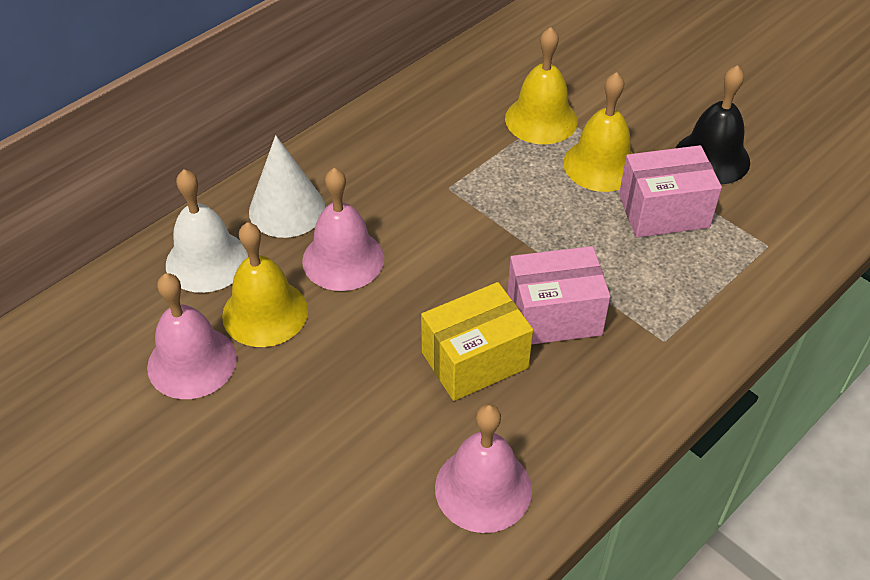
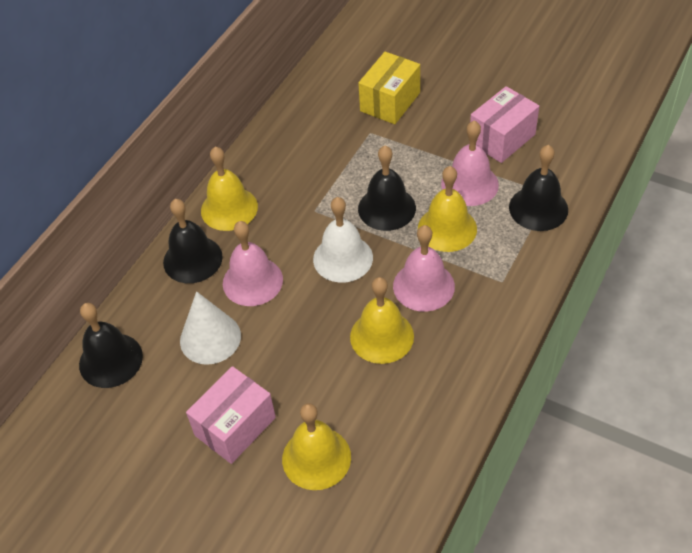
black bell: [676,65,750,184] = 1 -> [79,303,143,388] [163,199,223,283] [358,146,416,231] [509,145,568,231] = 4
yellow bell: [222,222,308,347] [505,27,578,145] [563,72,633,192] = 3 -> [201,147,258,231] [282,403,351,490] [350,277,414,364] [418,166,477,252] = 4

